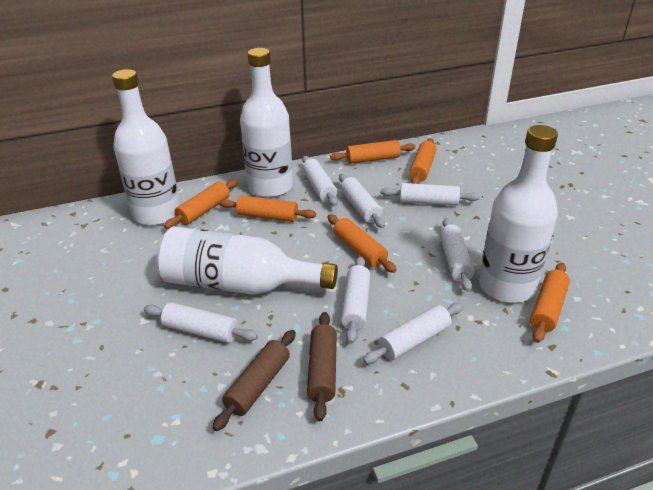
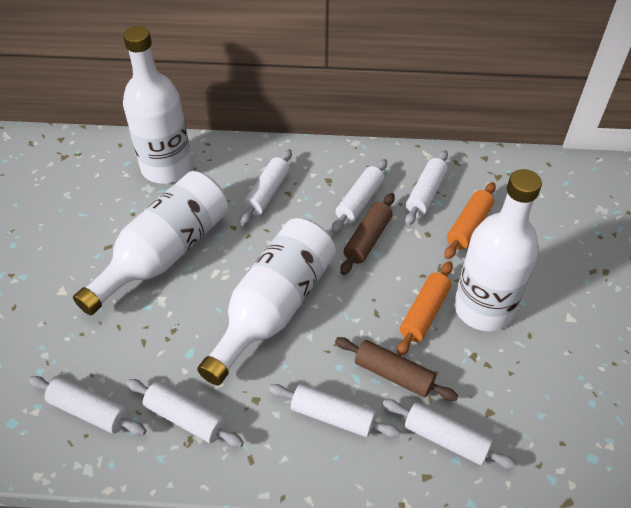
orange rolling pin: [164,179,238,229] [219,195,316,222] [327,214,397,273] [330,140,416,164] [409,138,437,184] [530,263,570,343] = 6 -> [397,261,453,356] [445,182,496,259] = 2

